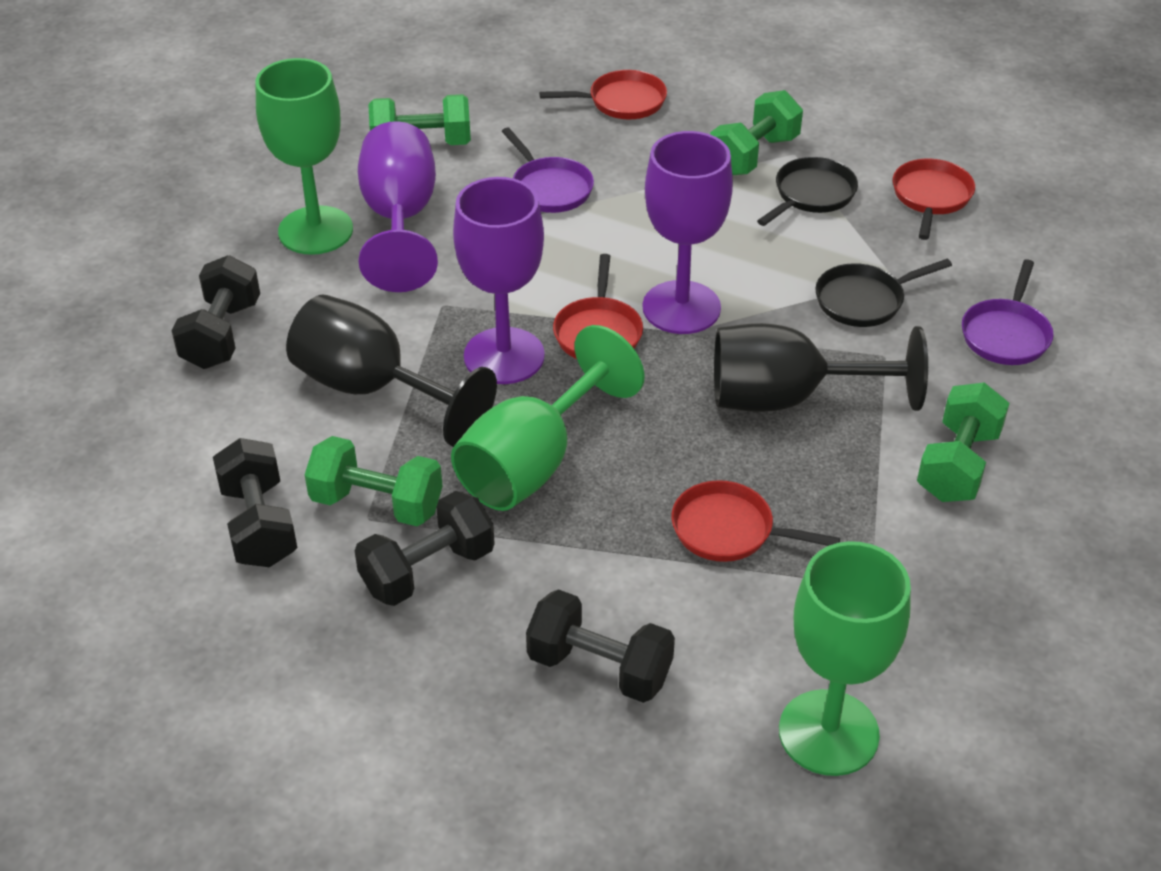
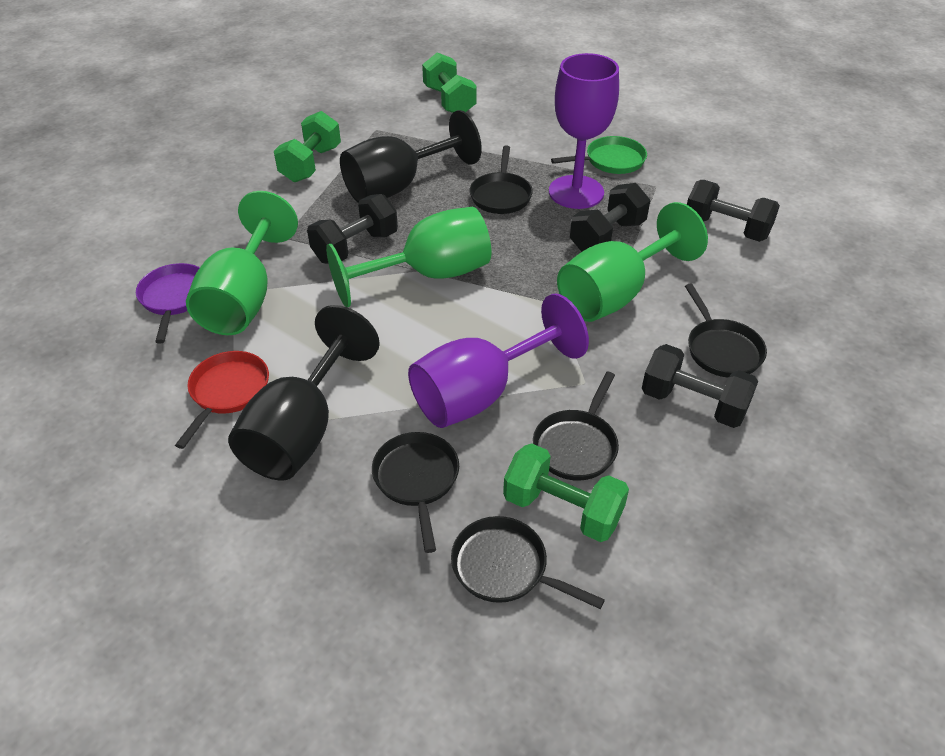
black pan: [757,157,858,226] [815,259,952,327] = 2 -> [372,432,459,553] [451,516,605,609] [470,145,533,214] [533,372,619,481] [685,284,767,378] = 5
green dumbbell: [305,436,443,526] [368,94,471,145] [710,90,803,175] [917,383,1010,502] = 4 -> [274,111,341,182] [422,52,477,113] [503,443,629,542] = 3
green pan: none = 0 -> [551,136,647,174] = 1
purple goblet: [358,121,438,292] [453,177,545,384] [643,131,733,334] = 3 -> [408,293,589,428] [549,53,619,209] = 2
purple pan: [502,128,594,213] [962,259,1054,365] = 2 -> [136,263,200,343] = 1
red pan: [539,70,667,119] [553,254,643,359] [671,480,840,562] [893,159,975,240] = 4 -> [175,351,269,449] = 1

